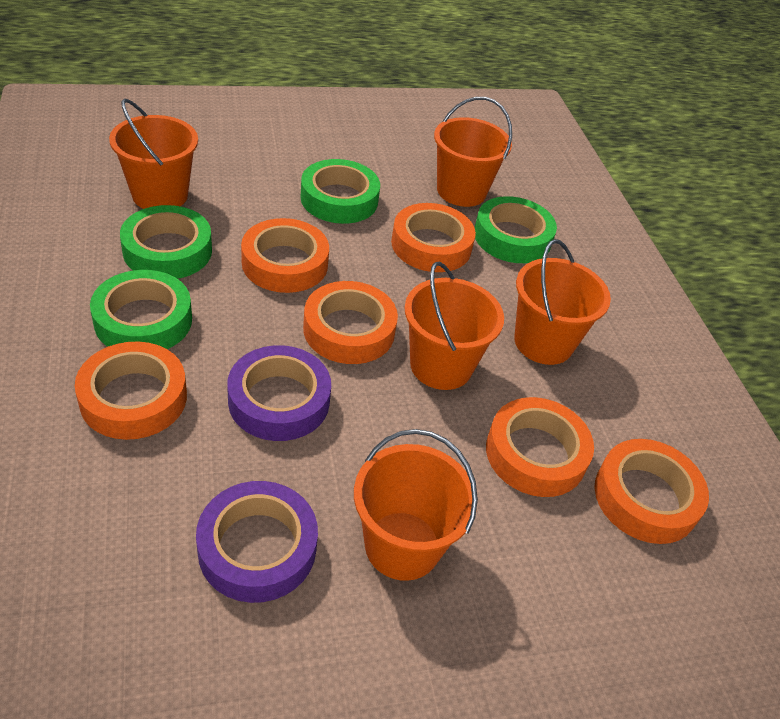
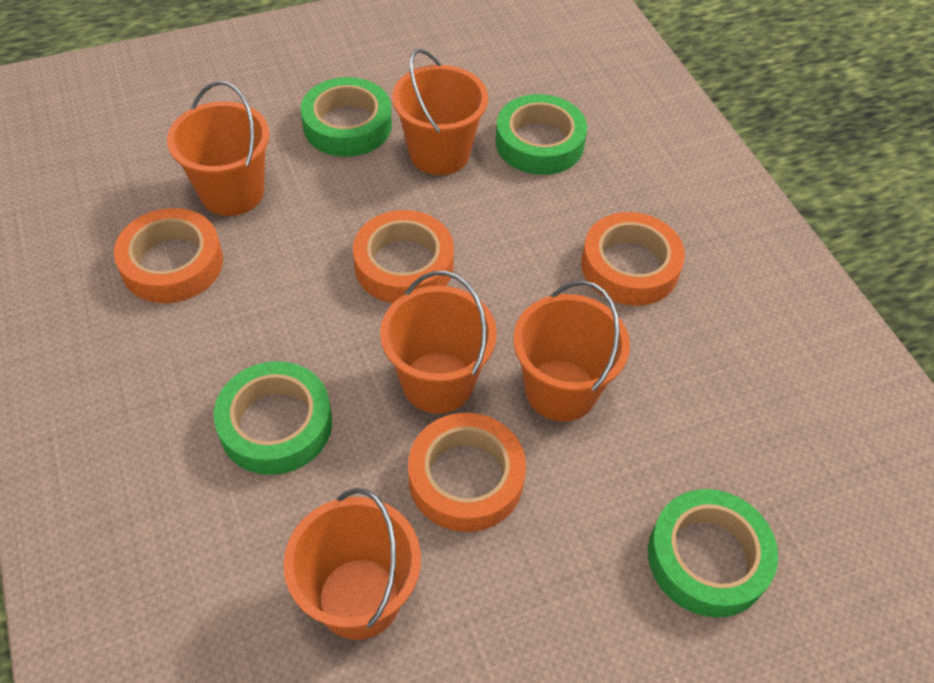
orange tape: [75,342,187,440] [241,218,329,293] [303,281,398,364] [391,203,476,272] [486,397,594,497] [594,439,709,544] = 6 -> [114,208,223,303] [353,210,454,303] [408,413,526,532] [581,212,685,306] = 4
purple tape: [196,481,318,603] [227,345,331,441] = 2 -> none = 0

